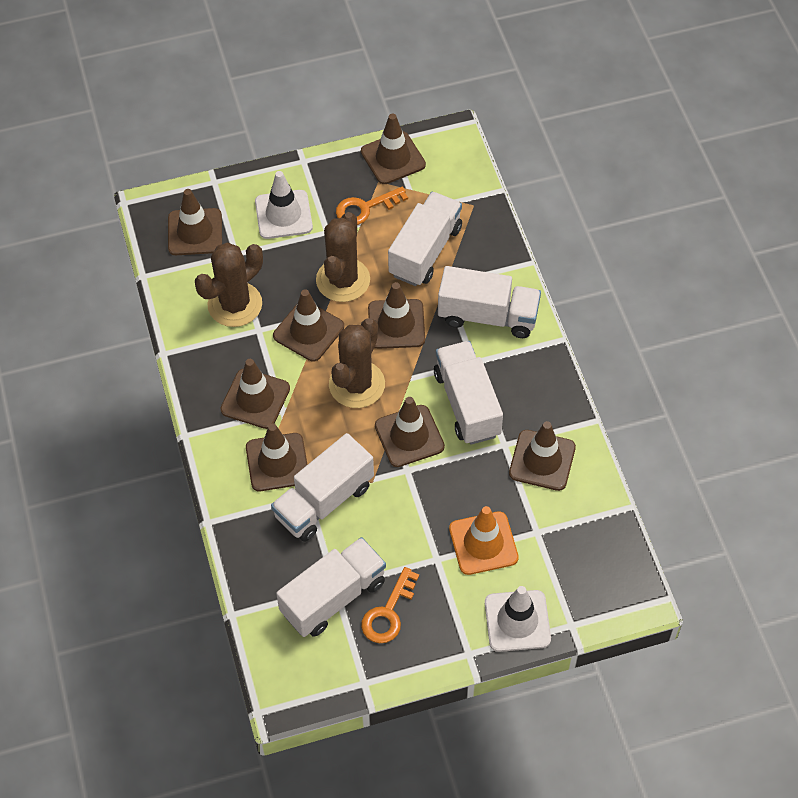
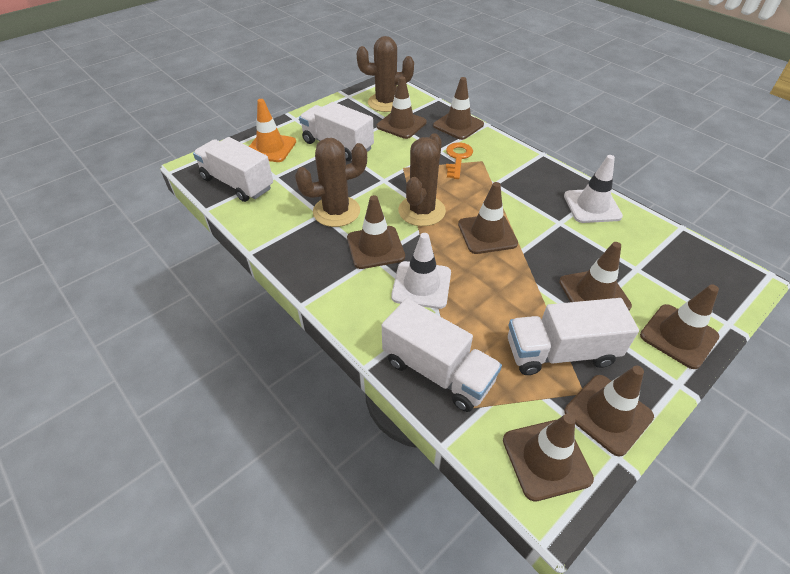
orange key: [336,187,408,225] [361,567,419,643] = 2 -> [446,142,473,179] = 1
white truck: [271,433,374,542] [276,537,386,637] [388,192,462,286] [434,341,503,445] [438,266,541,338] = 5 -> [193,137,273,202] [299,102,374,161] [382,298,502,412] [508,298,639,375] = 4

